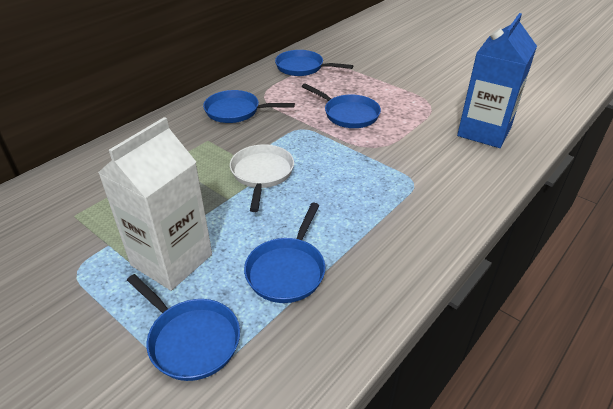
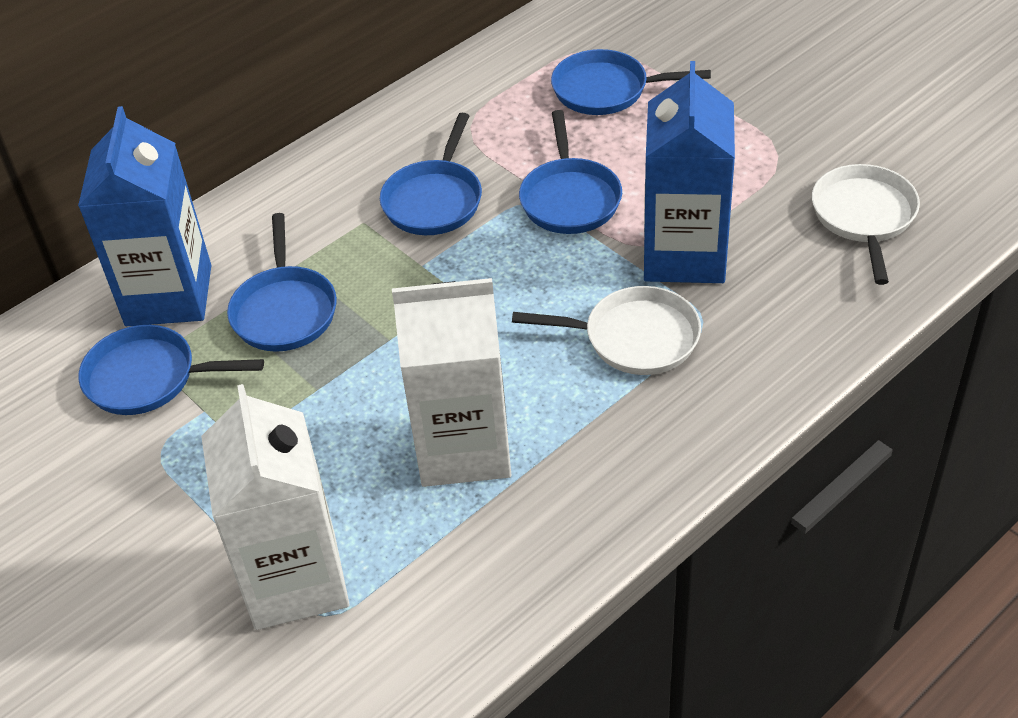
blue carton: [457,13,537,148] = 1 -> [78,106,211,326] [644,61,735,283] = 2
white carton: [98,117,212,291] = 1 -> [201,384,350,630] [392,278,511,487] = 2
white pan: [230,144,294,212] = 1 -> [512,286,701,375] [812,164,920,285] = 2

